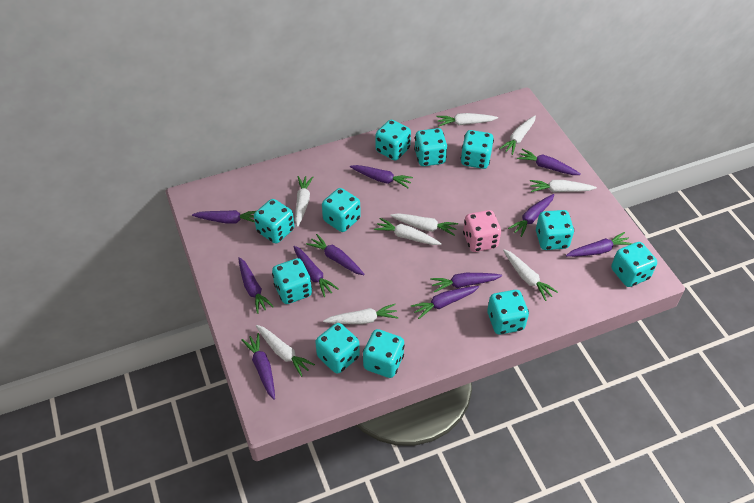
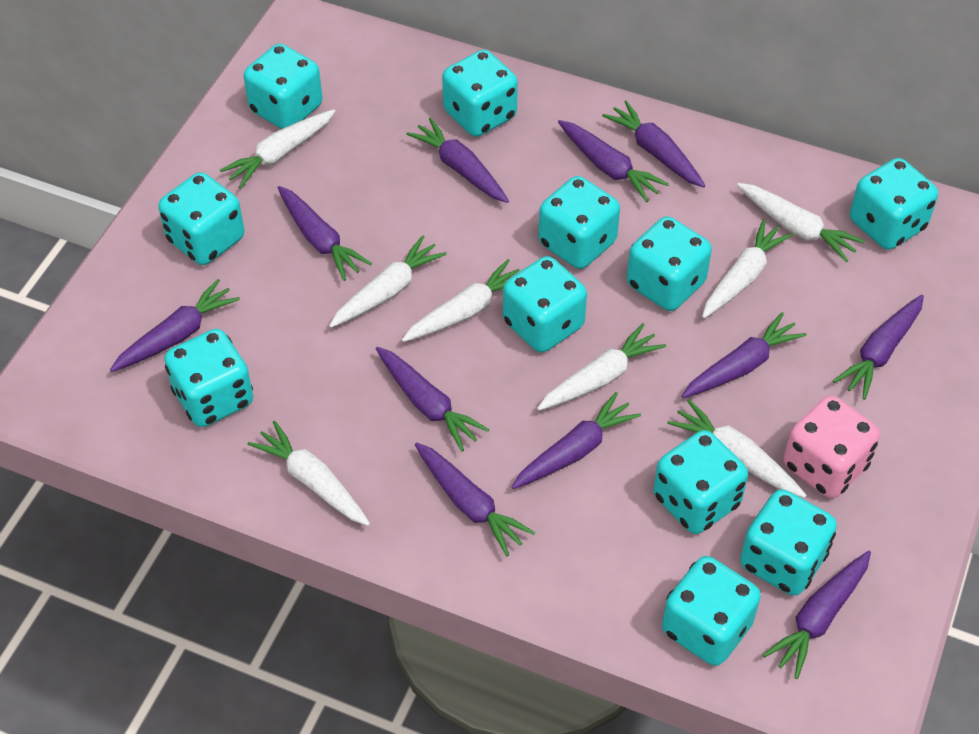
white carrot: [256,325,315,377] [295,176,313,227] [323,304,399,324] [374,218,442,245] [390,213,458,236] [436,113,498,126] [499,116,536,155] [503,249,558,301] [530,180,597,192] = 9 -> [220,109,335,189] [248,421,370,526] [329,235,447,328] [402,259,520,342] [537,323,666,411] [667,399,807,498] [702,219,793,318] [737,183,864,262] = 8

